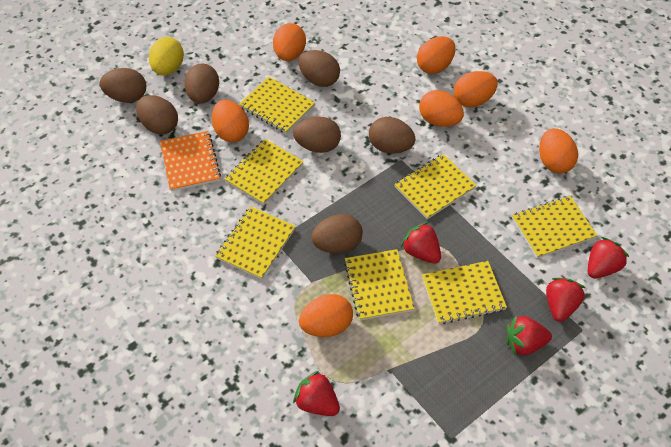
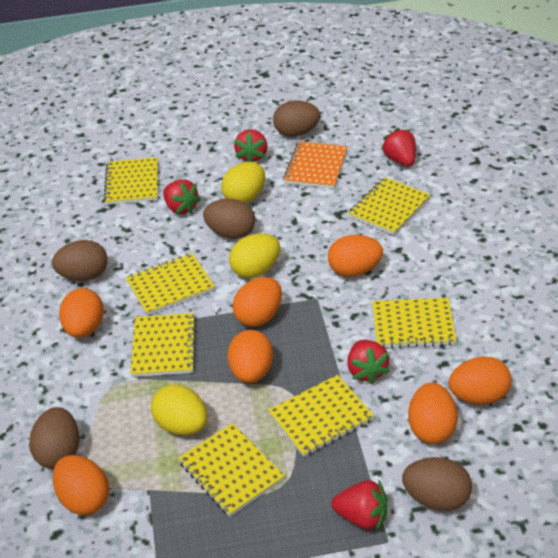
brown egg: [100,68,146,103] [136,95,178,135] [185,63,219,103] [293,117,341,153] [299,50,340,87] [311,214,363,253] [369,117,416,154] = 7 -> [29,407,79,469] [52,240,108,281] [203,199,255,239] [273,101,320,137] [402,457,472,511] = 5
yellow egg: [149,37,184,75] = 1 -> [151,384,208,435] [221,162,265,203] [229,233,280,278] = 3

